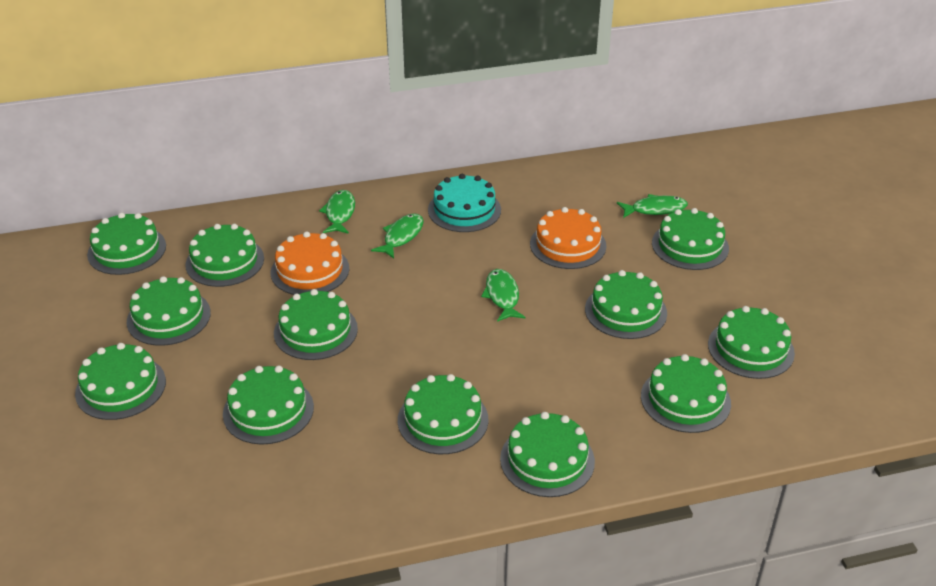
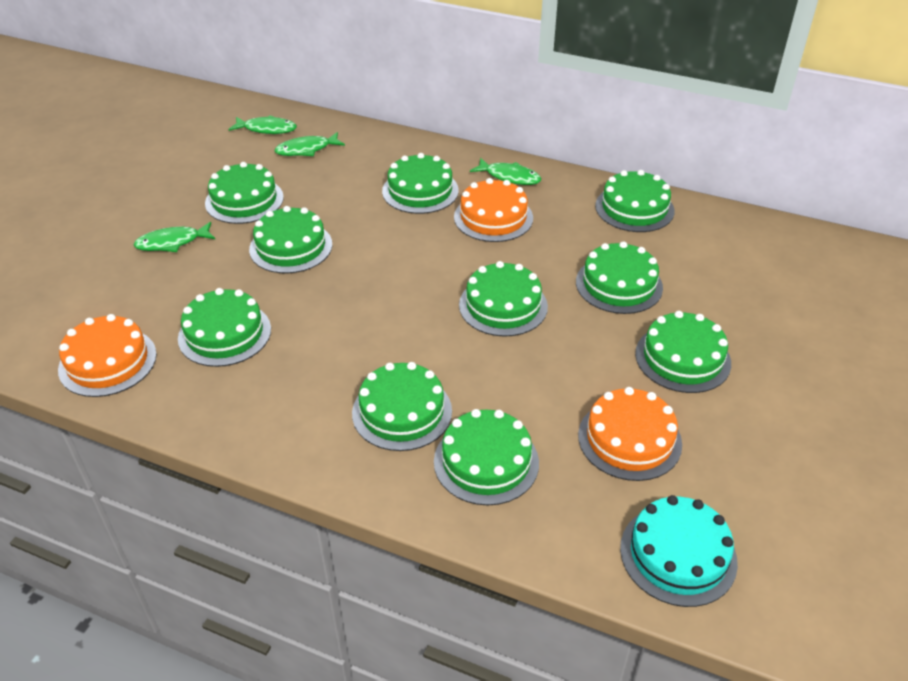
green cake: [75,343,166,420] [87,213,166,275] [127,276,211,346] [185,224,264,287] [223,365,314,445] [274,289,358,360] [398,374,489,454] [500,412,595,497] [585,270,667,339] [641,354,731,433] [652,208,729,270] [708,306,795,379] = 12 -> [178,288,271,367] [205,162,284,224] [249,206,332,274] [352,362,452,451] [382,153,459,214] [434,409,539,505] [459,261,548,337] [576,241,663,314] [595,170,675,232] [635,311,731,393] = 10
orange cake: [271,231,349,295] [530,207,606,269] = 2 -> [58,314,157,397] [454,178,533,242] [578,387,682,481] = 3

